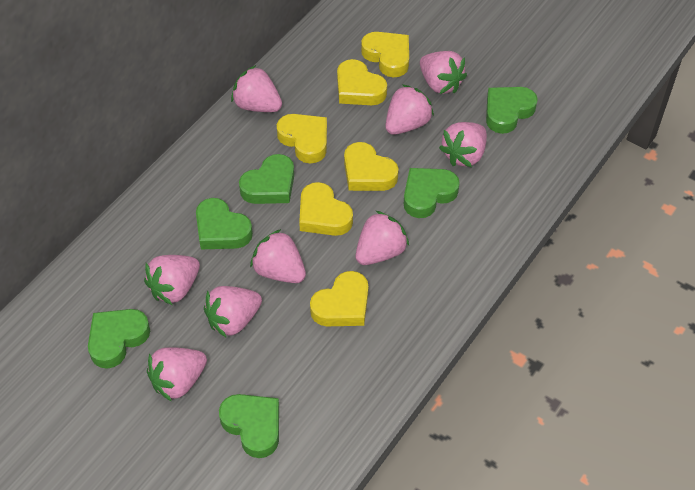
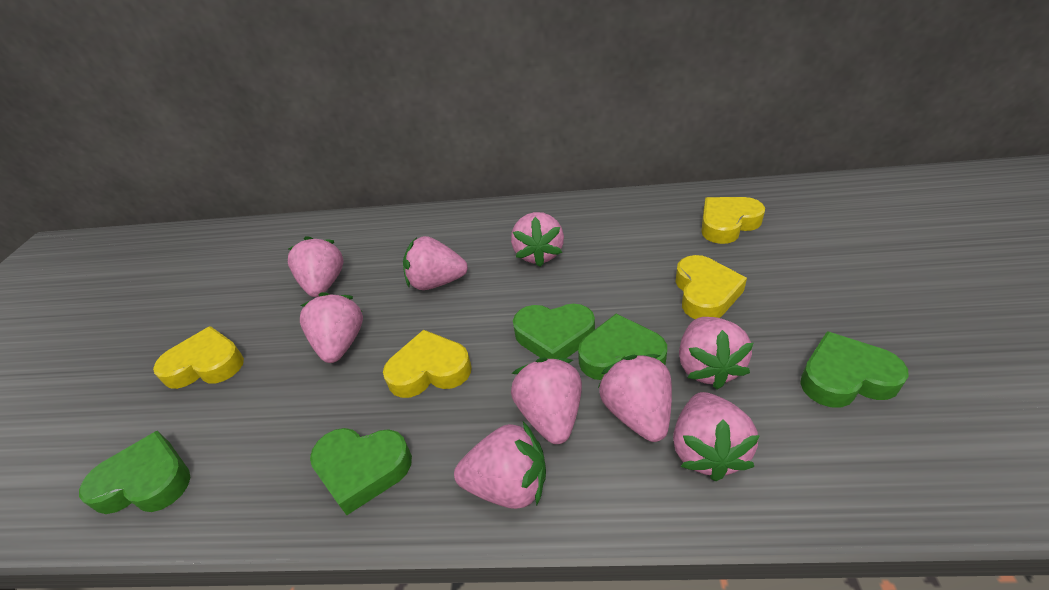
green heart: [88,309,150,369] [196,198,253,249] [219,394,279,458] [239,154,294,204] [404,168,460,218] [486,87,538,134] = 6 -> [79,431,191,514] [310,428,412,515] [513,304,595,359] [578,314,667,380] [800,331,909,408] = 5
yellow heart: [277,114,327,163] [299,182,353,236] [310,271,368,326] [337,59,387,105] [344,142,399,191] [361,32,409,77] = 6 -> [153,326,244,389] [383,330,472,398] [675,255,747,319] [701,197,765,244] = 4

